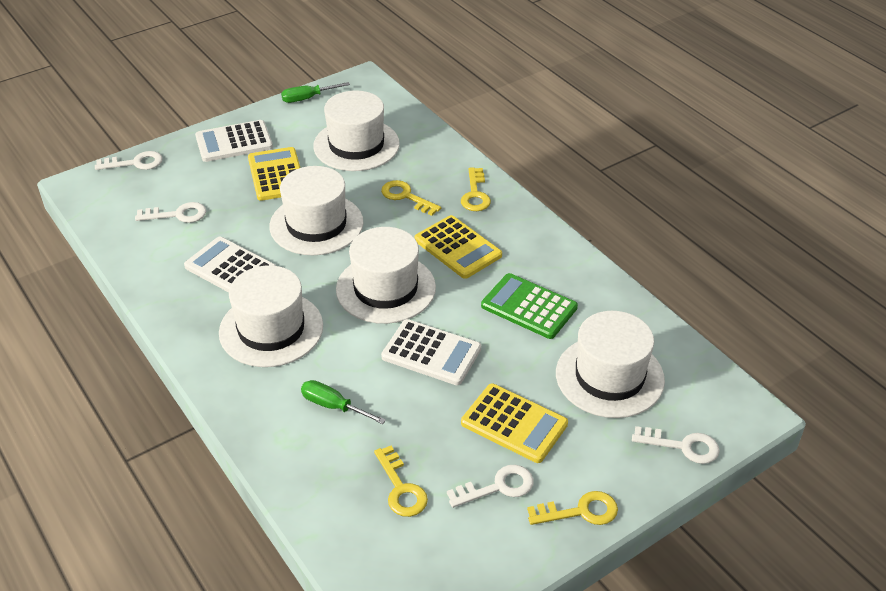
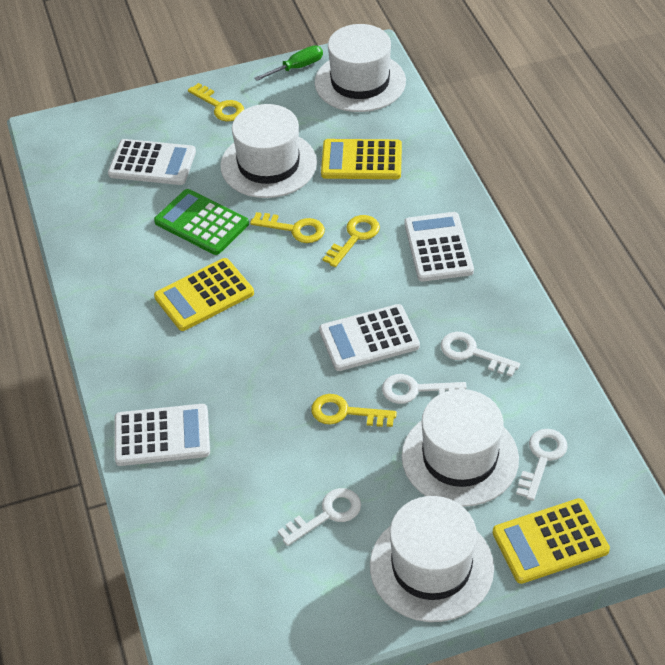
green screwdriver: [281,82,350,103] [301,380,386,424] = 2 -> [254,45,323,81] = 1
white calculator: [184,237,276,292] [195,120,273,162] [381,319,481,385] = 3 -> [108,139,196,185] [115,404,210,466] [319,304,420,371] [404,212,474,282] = 4
white hat: [219,265,323,367] [269,166,364,255] [313,91,400,171] [336,227,436,324] [556,311,665,418] = 5 -> [220,104,317,198] [315,24,406,112] [370,496,494,622] [402,389,519,507] = 4

